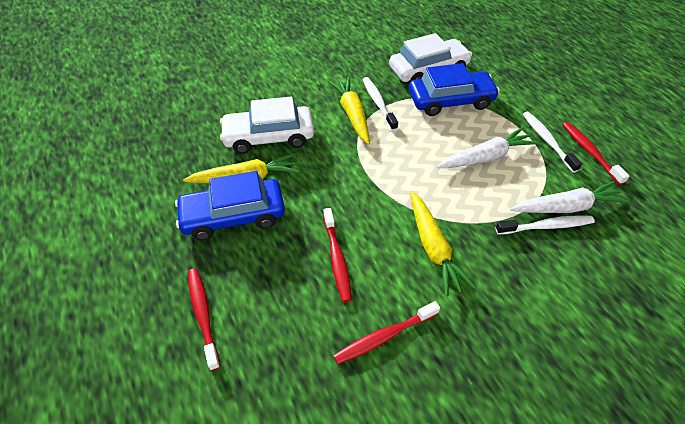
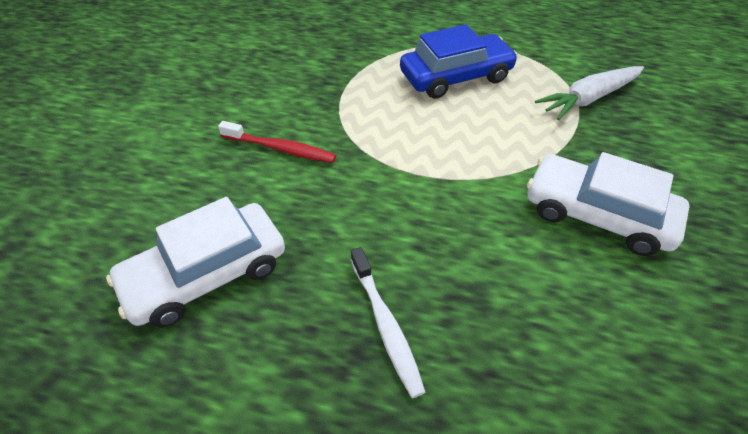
blue car: [175,171,285,240] [409,63,500,116] = 2 -> [400,24,518,99] = 1
red toothbrush: [188,268,220,371] [323,208,352,302] [333,301,440,364] [563,122,629,185] = 4 -> [218,121,336,163] = 1
white carrot: [437,127,538,168] [510,181,629,213] = 2 -> [535,66,644,120] = 1
white toothbrush: [362,77,398,131] [496,215,595,234] [523,112,582,173] = 3 -> [351,247,425,398] = 1
yellow carrot: [183,153,300,183] [328,77,370,145] [410,191,476,296] = 3 -> none = 0

